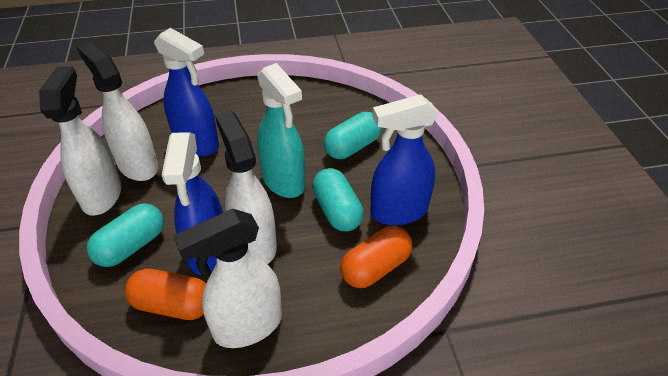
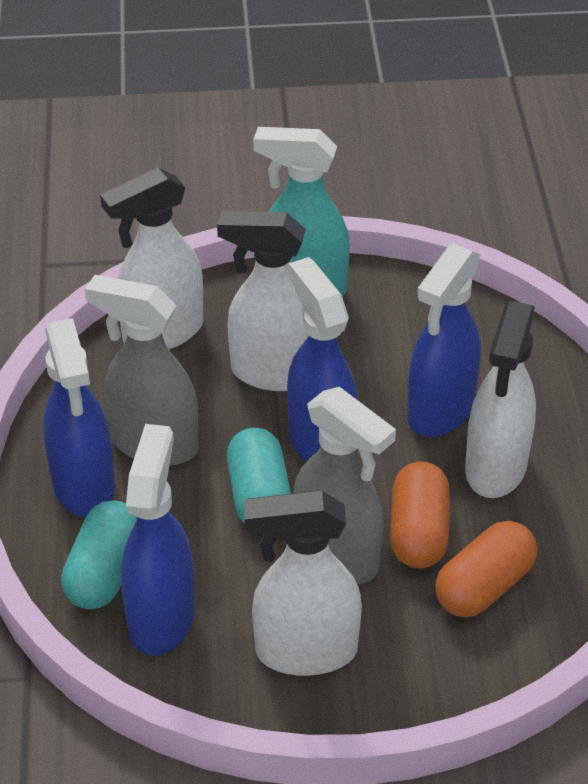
blue spray bottle: [154,28,219,156] [162,132,223,275] [370,94,438,225] = 3 -> [43,318,115,517] [121,424,195,656] [287,257,358,462] [407,243,481,437] = 4
grey spray bottle: none = 0 -> [85,275,199,466] [293,387,396,584] = 2
turquoise capsule: [87,203,164,267] [312,168,364,231] [324,112,382,159] = 3 -> [61,500,137,609] [227,428,291,523] = 2

